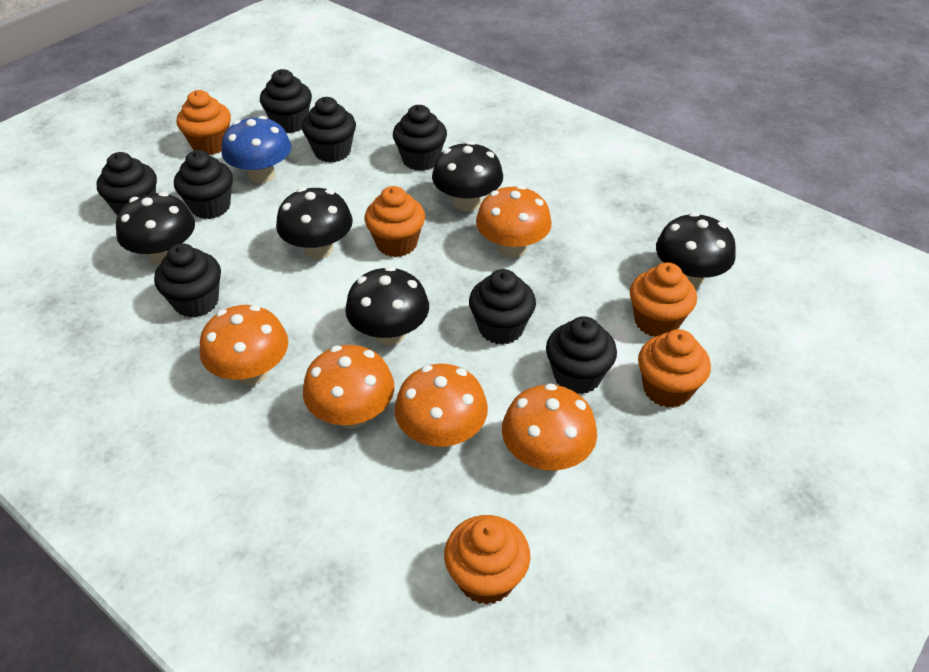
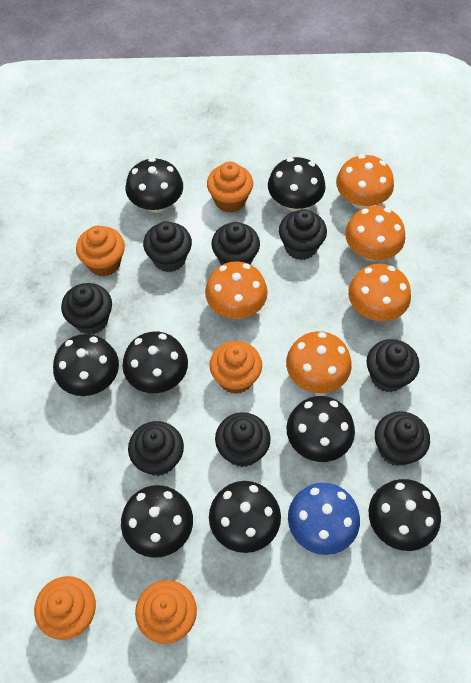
black mushroom: [116,192,195,265] [276,187,353,259] [345,266,429,346] [432,141,503,211] [656,212,736,287] = 5 -> [53,334,119,396] [121,485,193,558] [122,332,188,393] [126,158,183,213] [209,481,281,553] [268,157,326,211] [286,396,355,462] [369,479,441,551] = 8

